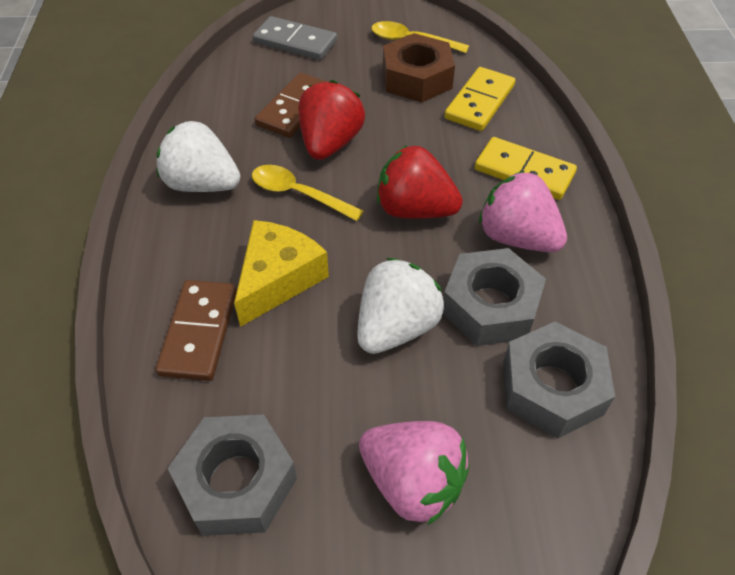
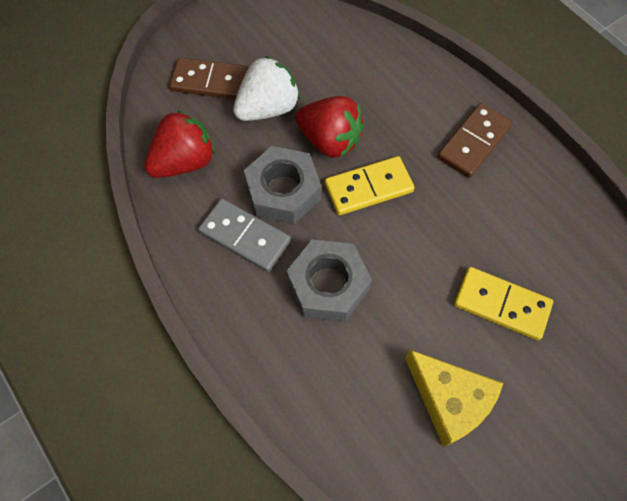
brown nut: [383,33,455,102] = 1 -> none = 0
grey nut: [167,415,297,536] [443,248,546,346] [503,322,615,438] = 3 -> [244,146,321,225] [286,239,372,322] = 2
pink strawberry: [359,421,470,525] [479,171,567,252] = 2 -> none = 0
white strawberry: [157,121,240,192] [357,258,444,354] = 2 -> [233,56,300,121] = 1
yellow spoon: [252,165,364,221] [371,21,469,53] = 2 -> none = 0

